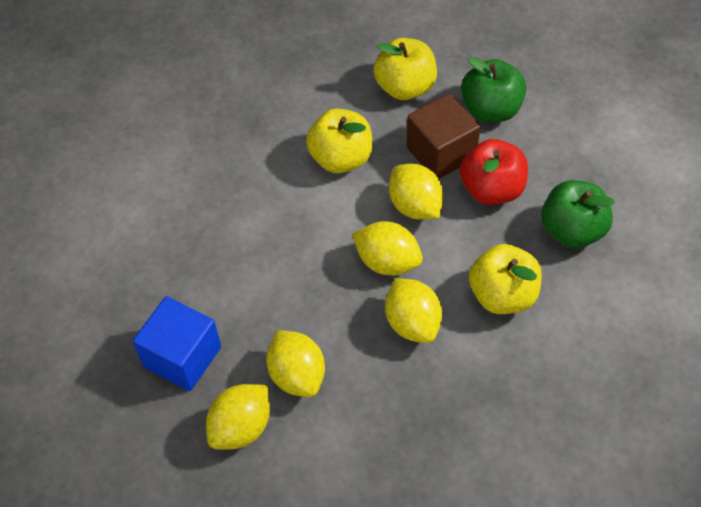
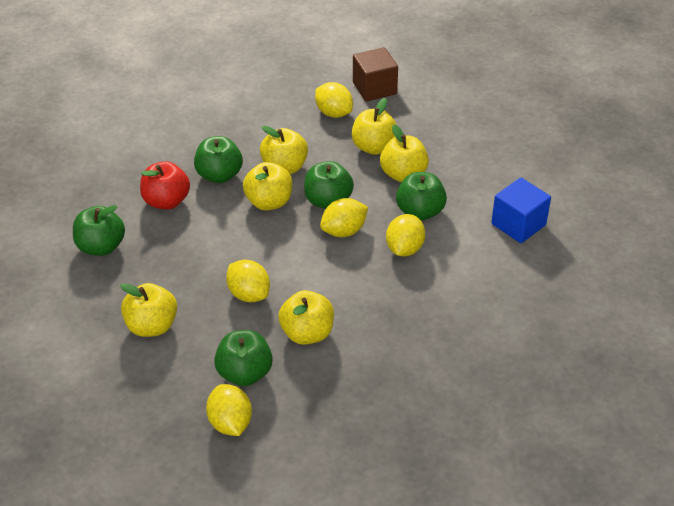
green apple: [461,57,526,122] [541,180,615,248] = 2 -> [73,205,125,256] [194,136,243,183] [214,330,273,386] [304,161,354,209] [396,172,447,221] = 5
yellow apple: [306,108,372,173] [373,38,437,100] [469,244,542,314] = 3 -> [120,283,177,337] [243,162,292,211] [260,126,308,174] [278,290,334,345] [352,98,397,155] [380,124,429,182] = 6

